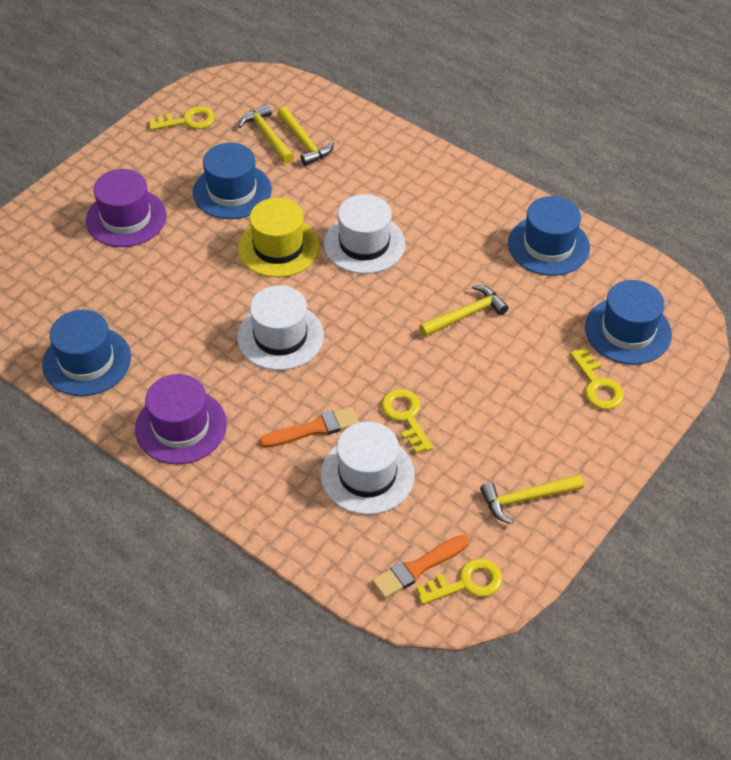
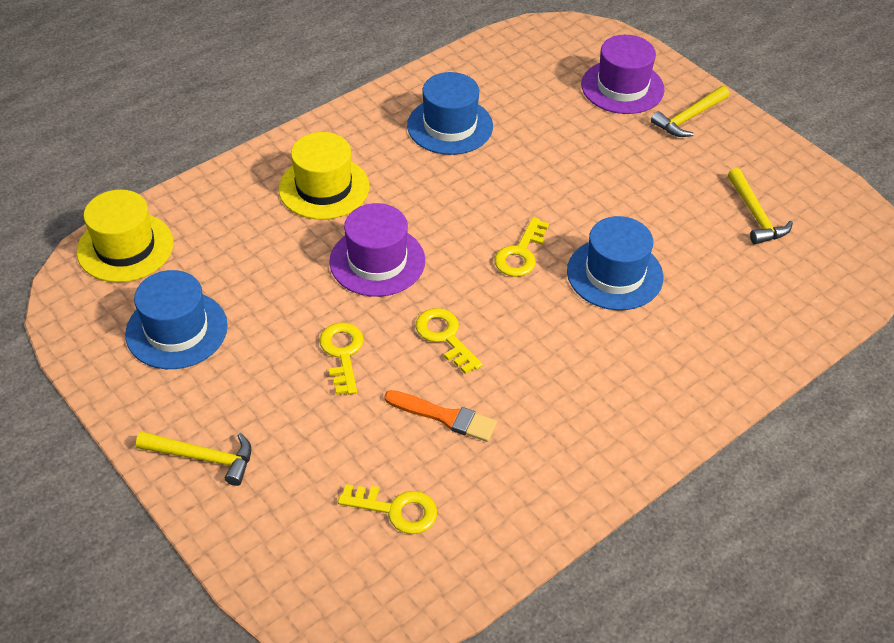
blue hat: [42,310,131,396] [193,143,272,219] [508,196,590,276] [585,280,672,365] = 4 -> [125,270,228,369] [407,72,493,155] [567,216,663,310] = 3
orange brush: [259,407,359,448] [372,535,469,599] = 2 -> [384,390,497,442] = 1
white hat: [237,285,324,370] [321,421,415,515] [324,194,405,274] = 3 -> none = 0
yellow hammer: [238,104,294,164] [277,107,334,166] [419,285,509,337] [480,474,584,524] = 4 -> [136,431,251,486] [651,86,729,137] [728,168,793,244] = 3
yellow hat: [238,198,320,277] = 1 -> [77,190,174,282] [278,132,369,220] = 2

